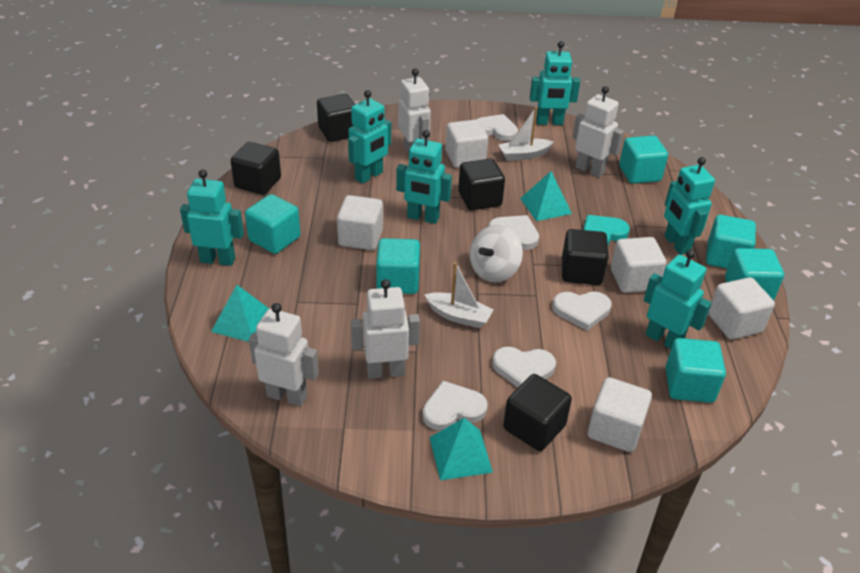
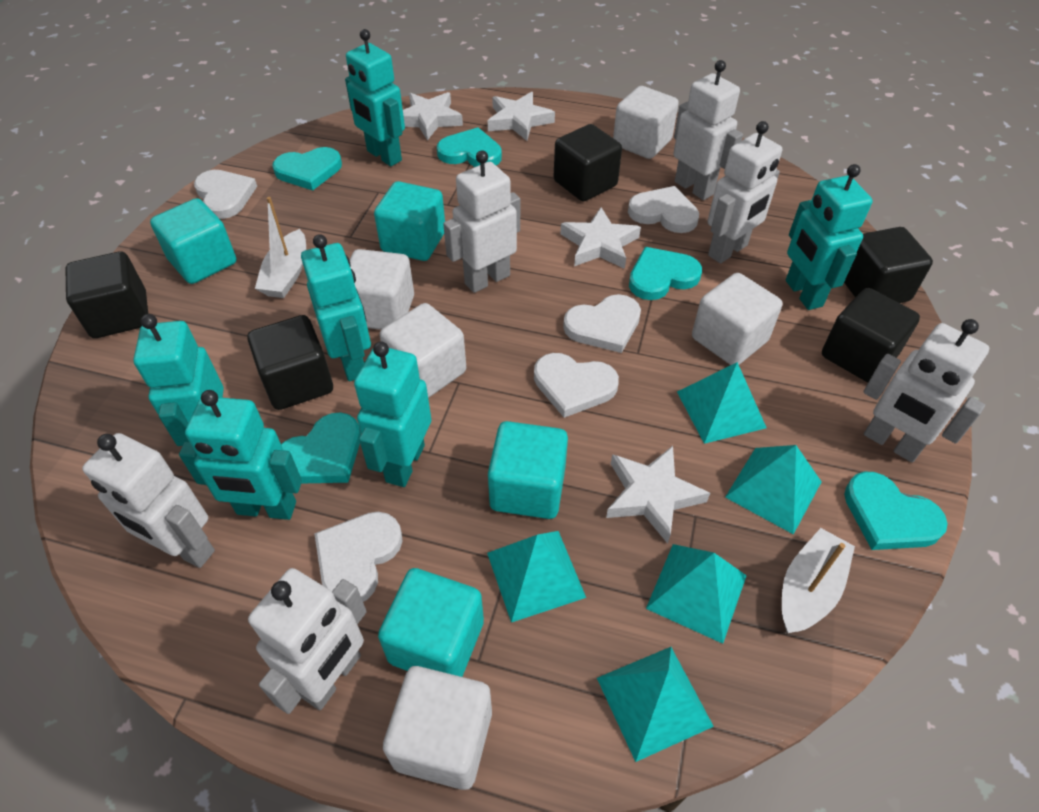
turquoise cube: [245,194,301,254] [376,238,420,294] [619,135,668,184] [666,338,726,403] [706,215,756,269] [725,248,784,300] = 6 -> [150,198,236,284] [374,181,445,261] [378,568,484,677] [488,421,568,519] = 4
turquoise heart: [583,215,630,245] = 1 -> [272,147,342,190] [281,412,361,484] [437,127,502,167] [629,247,702,300] [844,472,948,550] = 5
turquoise pyramid: [211,285,269,342] [429,418,493,480] [520,171,572,221] = 3 -> [487,531,586,622] [597,647,714,762] [646,544,747,644] [677,362,767,444] [725,445,821,534] = 5
white robot: [249,303,319,407] [351,279,420,379] [398,68,431,152] [572,86,624,178] = 4 -> [82,433,215,568] [248,568,367,714] [443,150,520,293] [673,60,743,200] [708,121,782,264] [863,319,989,462] = 6
white spinning top: [470,225,523,282] = 1 -> none = 0
white star: none = 0 -> [403,92,463,141] [488,92,555,141] [560,207,641,269] [606,446,710,544] = 4

